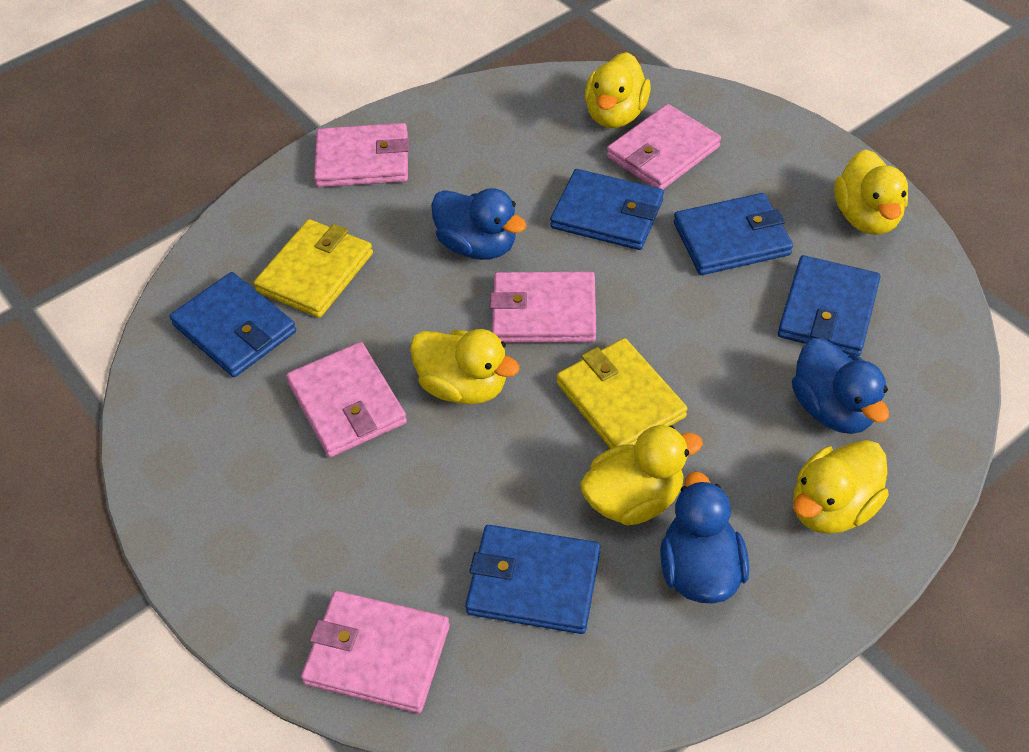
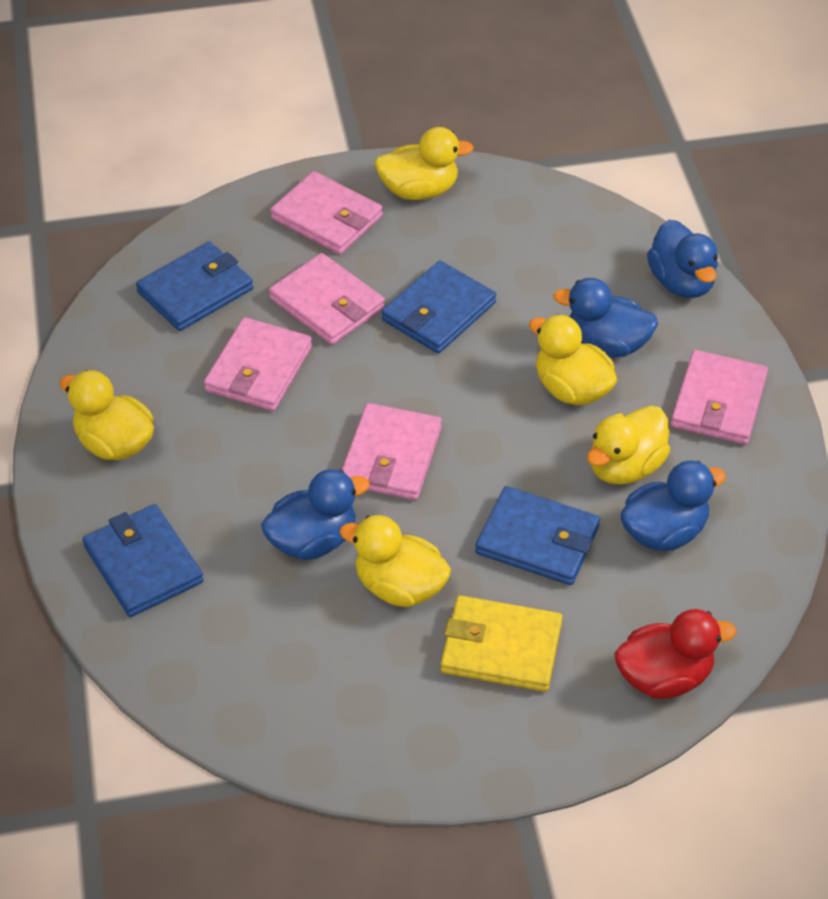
blue duck: [431,188,526,260] [660,472,749,603] [792,338,889,434] = 3 -> [261,469,370,560] [553,278,658,358] [620,461,726,551] [647,220,718,298] = 4
blue wallet: [170,272,296,377] [465,525,600,634] [550,169,664,250] [674,193,793,275] [778,255,880,356] = 5 -> [83,504,204,617] [136,241,253,331] [382,261,496,353] [475,486,600,585] = 4
red duck: none = 0 -> [615,609,736,699] = 1
yellow wallet: [254,219,373,318] [557,338,688,449] = 2 -> [441,595,563,692] = 1

